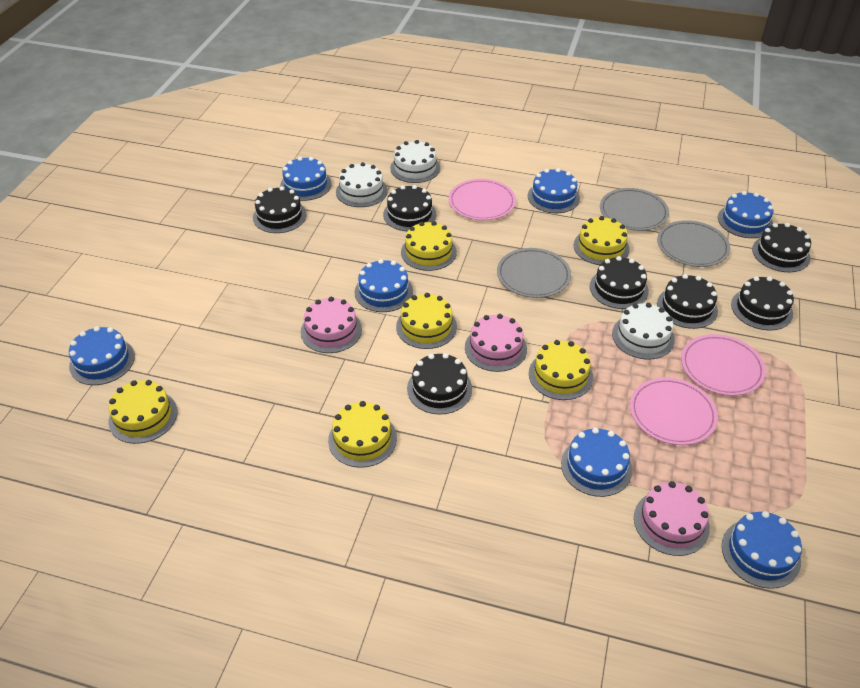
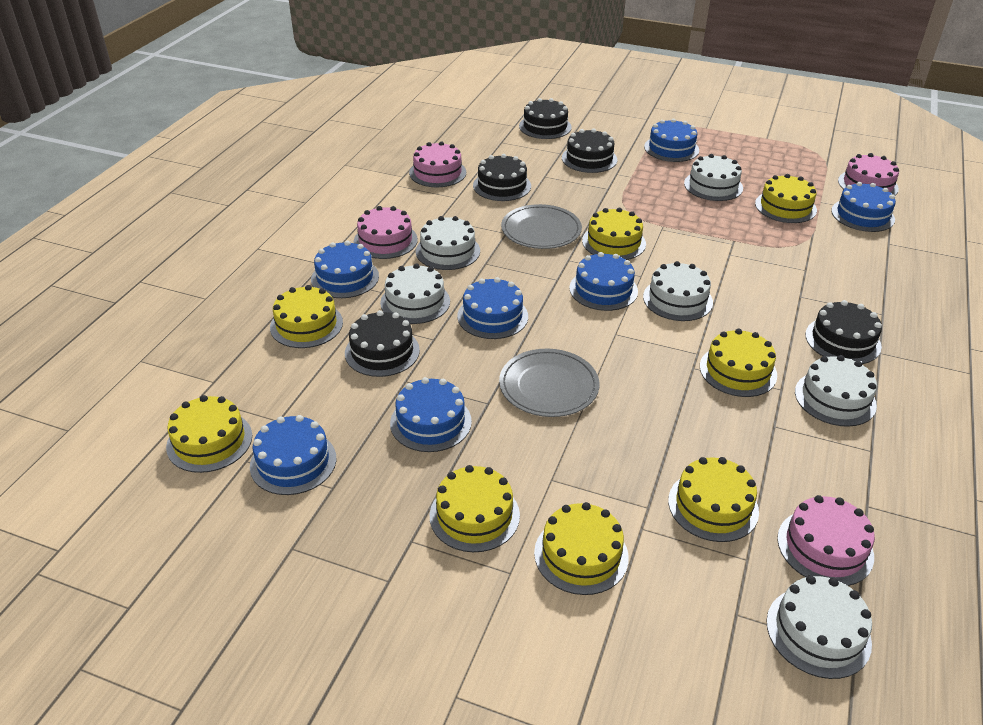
black cake: [253,186,307,233] [383,185,436,231] [407,353,472,414] [590,256,649,309] [657,274,718,329] [731,276,794,331] [752,223,811,272] = 7 -> [345,310,420,377] [473,154,531,201] [519,98,572,139] [562,129,617,173] [805,300,882,364] = 5
grey plate: [497,248,571,298] [600,188,669,231] [657,220,730,267] = 3 -> [499,349,599,417] [501,204,582,249] = 2
pink cake: [301,297,362,353] [465,314,527,372] [634,481,710,556] = 3 -> [354,206,418,259] [409,141,466,187] [777,495,875,586] [838,153,899,195] = 4
pink plate: [449,179,516,220] [630,377,718,445] [681,334,766,396] = 3 -> none = 0
white cake: [336,162,388,207] [390,140,440,183] [612,303,675,359] = 3 -> [380,263,450,324] [416,216,480,270] [643,261,713,321] [684,154,743,201] [767,575,872,679] [795,355,877,427] = 6
yellow cake: [109,380,178,444] [328,401,397,468] [396,293,457,349] [401,221,457,271] [529,340,593,400] [573,216,630,265] = 6 -> [166,395,252,473] [270,285,343,348] [430,465,520,552] [534,502,629,595] [582,208,646,260] [668,457,759,542] [700,329,777,397] [755,174,817,223] = 8

